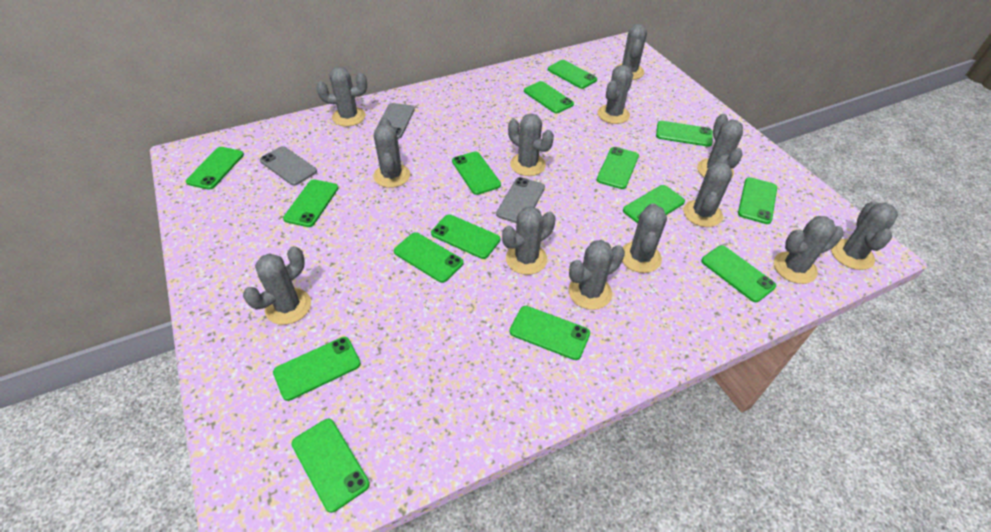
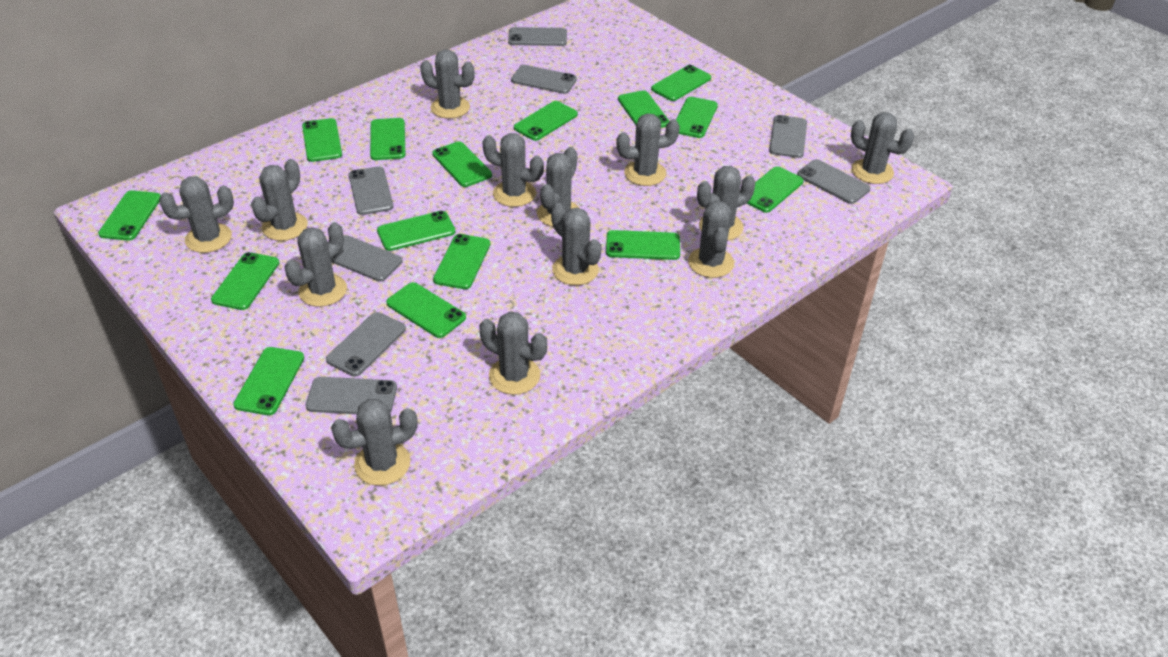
grey phone: [260,146,317,186] [374,103,415,139] [496,177,545,223] = 3 -> [306,377,397,414] [326,312,406,376] [331,235,403,282] [349,166,394,215] [508,27,567,46] [511,65,577,94] [769,115,807,158] [797,159,870,204] = 8

